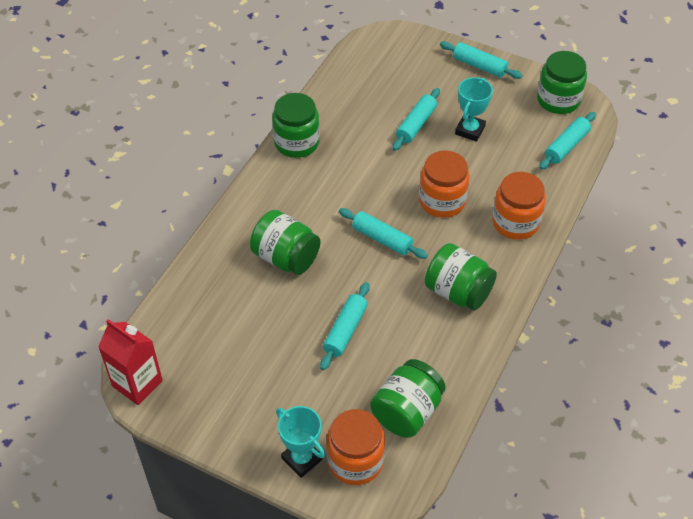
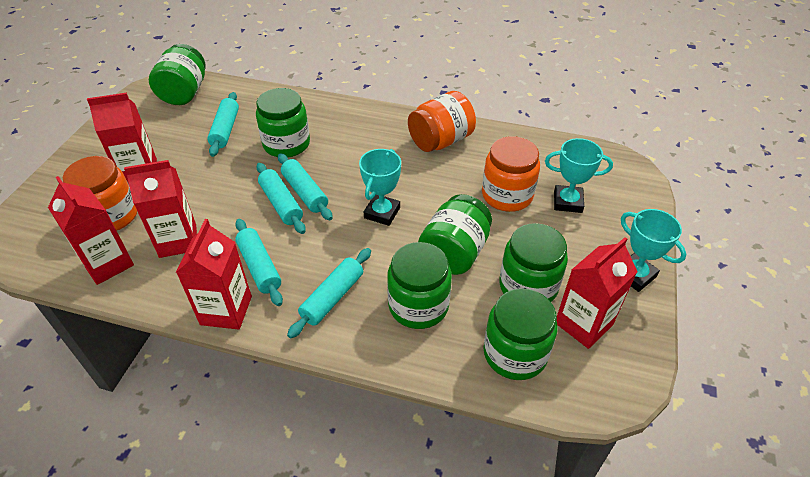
green jar: [250,210,320,275] [272,93,320,158] [370,359,446,438] [424,243,497,310] [537,51,587,114] = 5 -> [149,44,205,105] [256,88,310,158] [387,242,452,329] [418,194,492,275] [483,288,558,380] [499,223,568,302] = 6
red carton: [98,319,163,405] = 1 -> [48,176,134,285] [87,93,157,184] [124,160,197,258] [176,219,252,330] [556,237,637,349] = 5
turquoise trophy: [276,406,325,478] [455,77,493,142] = 2 -> [359,149,401,226] [545,138,613,213] [621,209,686,292] = 3

